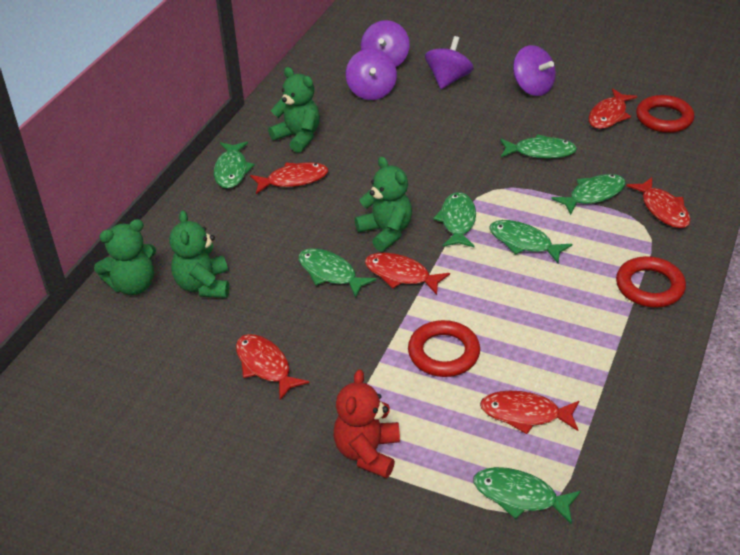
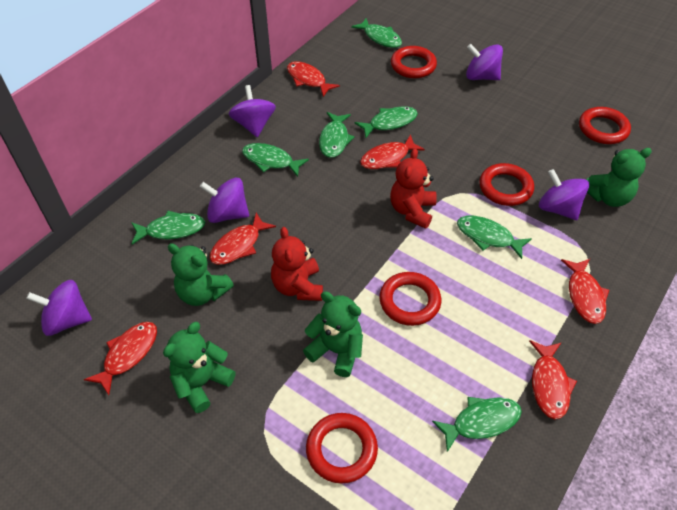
purple spinning top: [346,49,397,100] [361,20,410,67] [425,36,474,89] [513,45,556,96] = 4 -> [26,280,92,336] [200,178,249,223] [229,85,276,137] [466,44,503,80] [539,169,589,220] = 5
red ring: [408,320,480,377] [616,256,686,307] [636,95,694,133] = 3 -> [306,413,378,484] [379,272,441,326] [391,46,437,78] [479,163,534,206] [579,107,631,144] = 5
red teddy bear: [333,369,400,478] = 1 -> [271,227,323,301] [390,148,437,229] = 2

